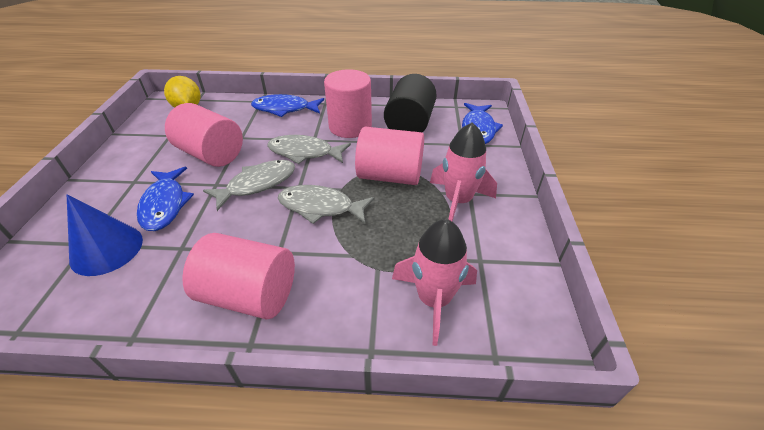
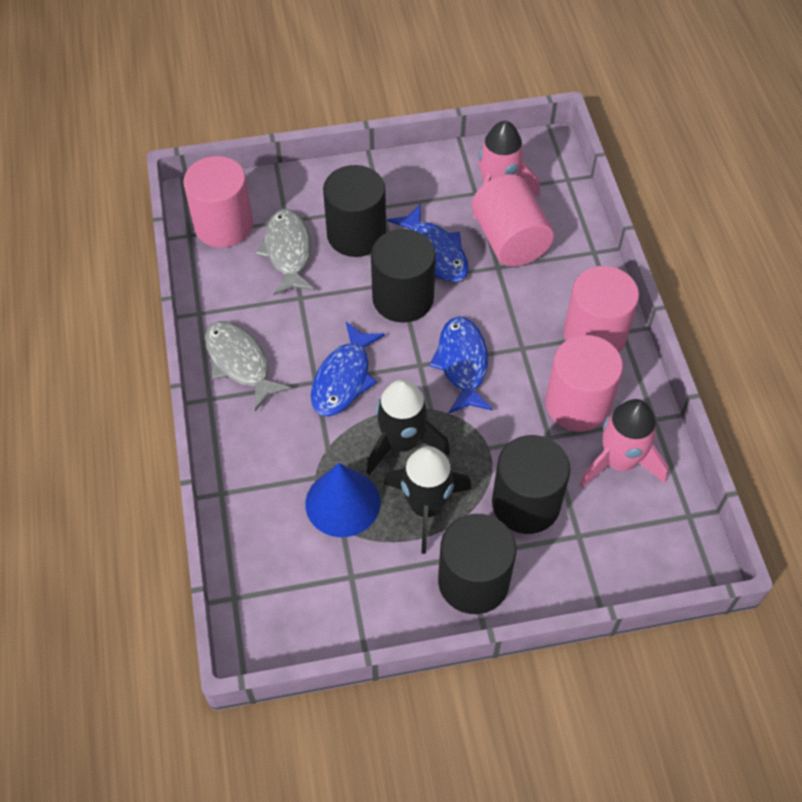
black cylinder: [384,74,437,132] = 1 -> [323,165,386,257] [371,229,436,323] [438,514,516,614] [492,435,570,534] = 4
black rocket: none = 0 -> [366,379,450,475] [384,446,472,554] = 2
grey fish: [203,160,295,211] [267,135,351,164] [278,185,375,224] = 3 -> [205,321,292,411] [256,209,315,295] = 2
yellow lemon: [164,76,201,108] = 1 -> none = 0

